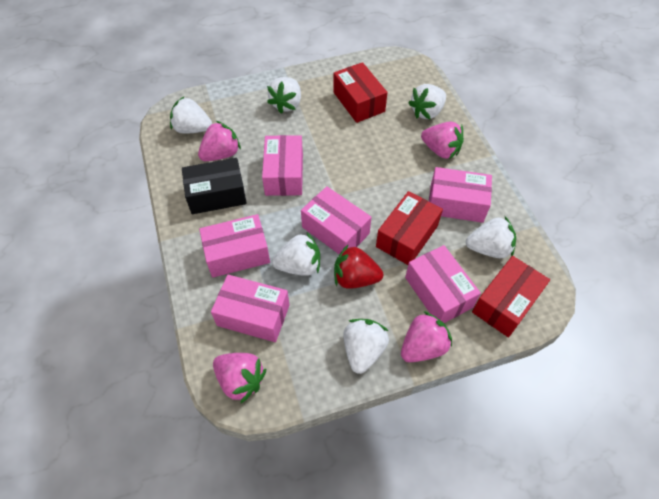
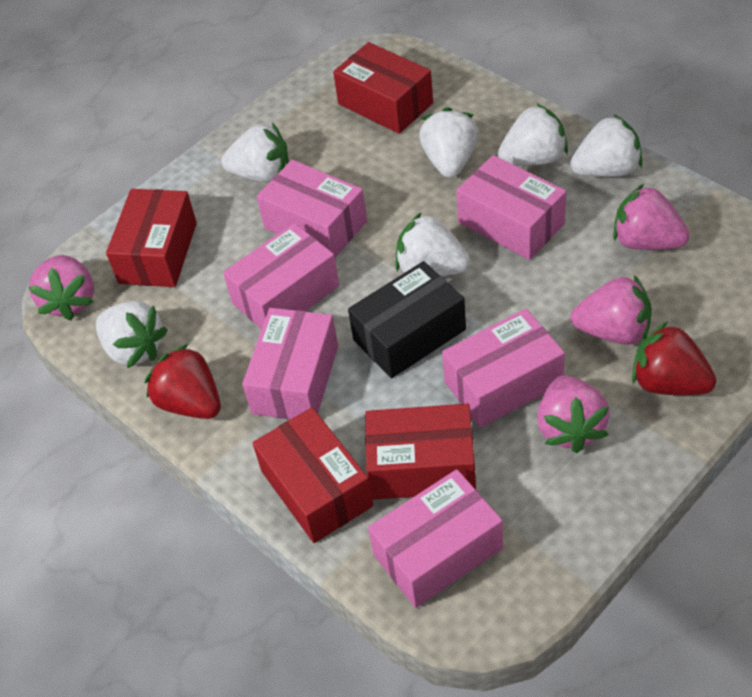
red box: [333,62,388,123] [376,191,443,265] [472,256,550,337] = 3 -> [106,189,197,287] [252,407,374,543] [333,42,433,134] [365,404,476,500] = 4
red strawberry: [334,245,383,289] = 1 -> [145,344,221,419] [632,321,717,395] = 2

